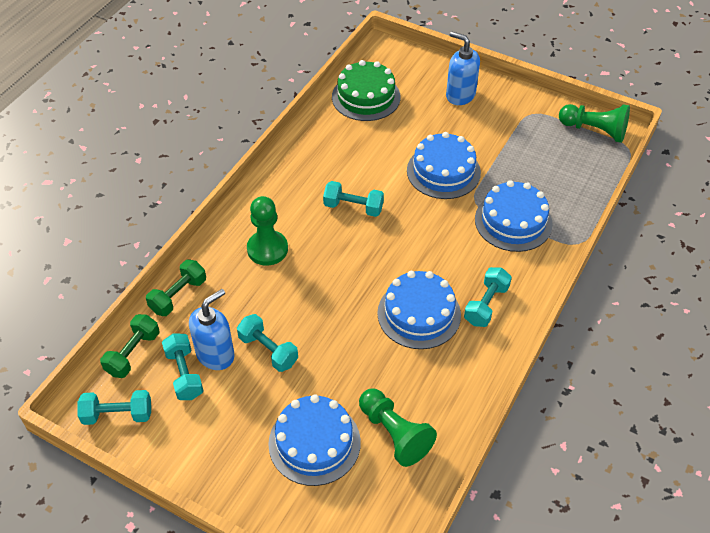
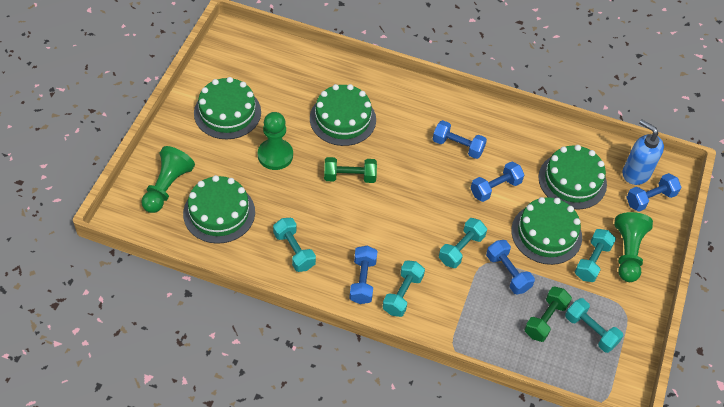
blue cake: [268,394,361,486] [377,271,461,349] [407,132,481,199] [475,180,553,252] = 4 -> none = 0
blue dumbbell: none = 0 -> [349,246,378,304] [433,120,487,159] [471,161,524,202] [486,240,535,294] [626,173,681,212] = 5
blue soap dispenser: [189,289,234,370] [446,31,480,105] = 2 -> [623,120,664,185] = 1
green cake: [332,60,401,121] = 1 -> [183,175,255,244] [194,77,261,139] [310,84,376,146] [511,197,582,265] [538,145,607,210] = 5

